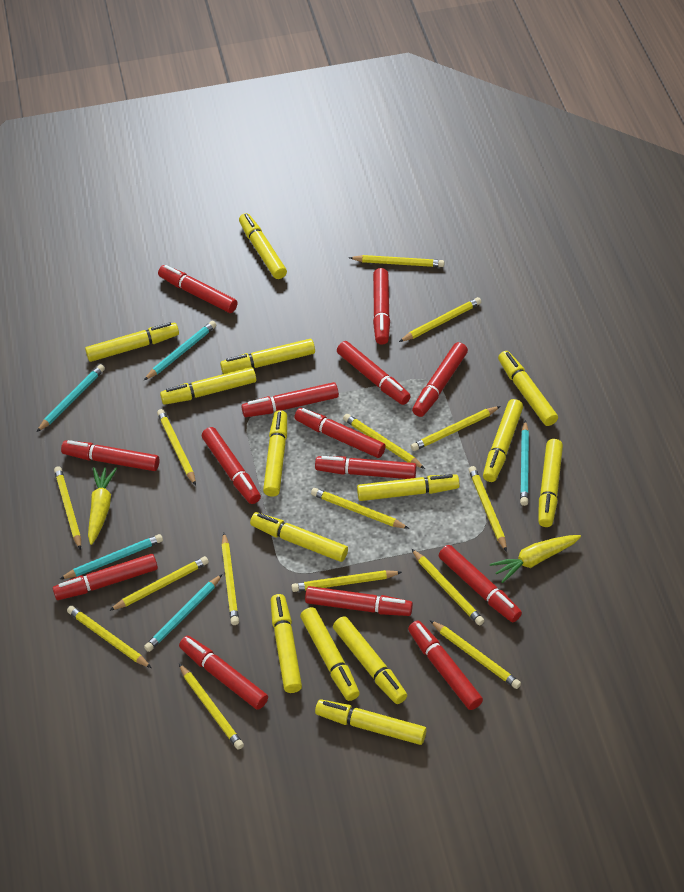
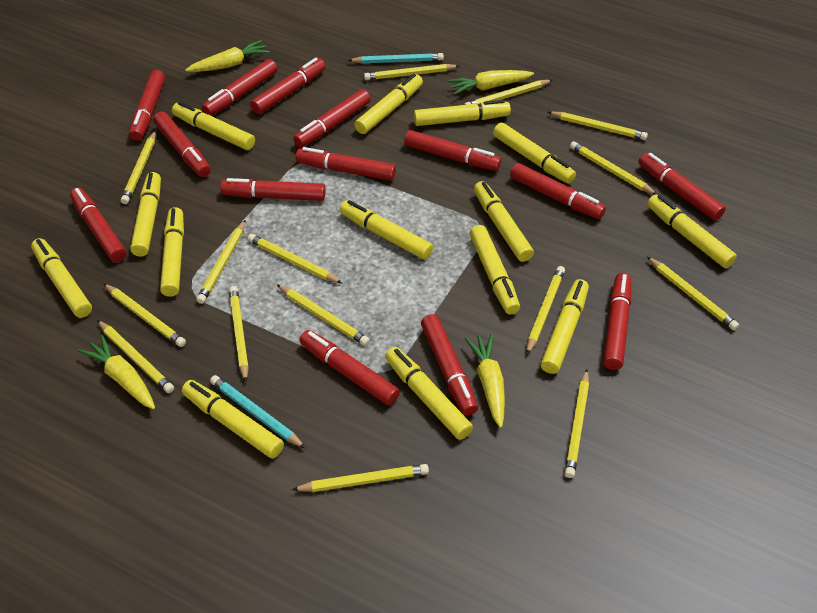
turquoise pencil: [37,364,105,432] [60,534,163,579] [144,321,216,380] [144,574,222,652] [520,420,529,506] = 5 -> [210,375,305,448] [348,53,444,64] = 2
yellow carrot: [88,467,117,545] [490,535,581,583] = 2 -> [78,335,155,409] [185,40,270,72] [448,70,534,95] [465,334,505,428] = 4

